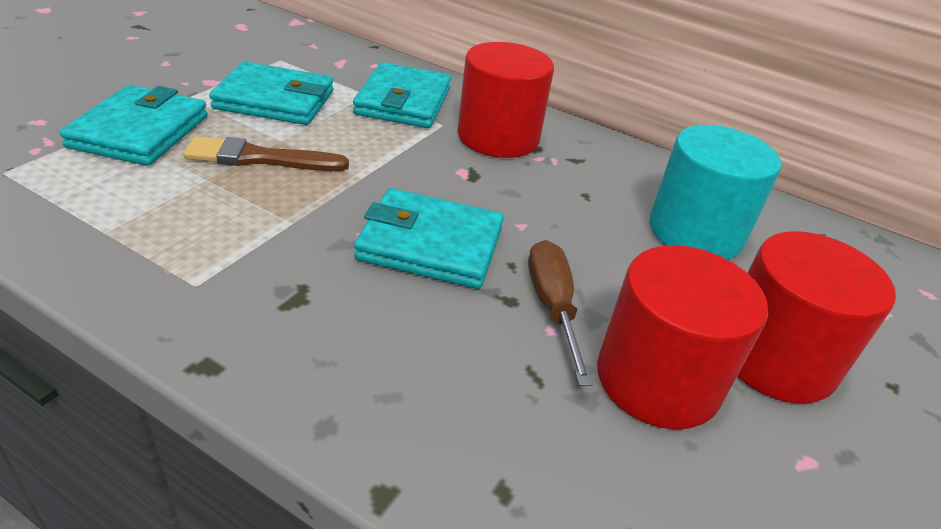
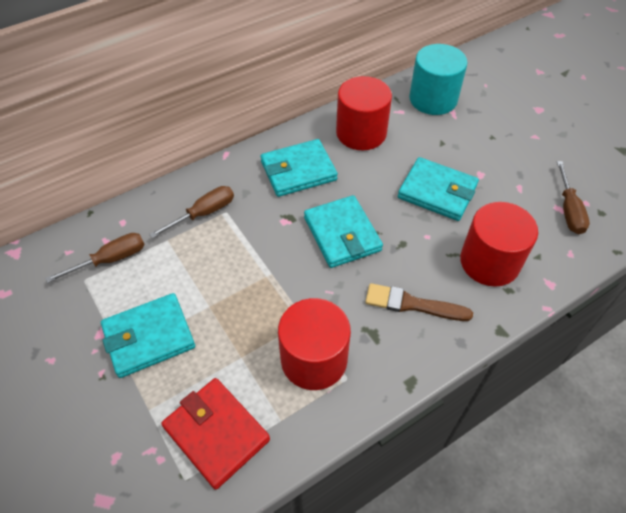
brown screwdriver: [528,240,593,386] = 1 -> [45,233,145,283] [149,186,234,238] [557,161,590,234] = 3
red wallet: none = 0 -> [161,378,270,490] = 1

